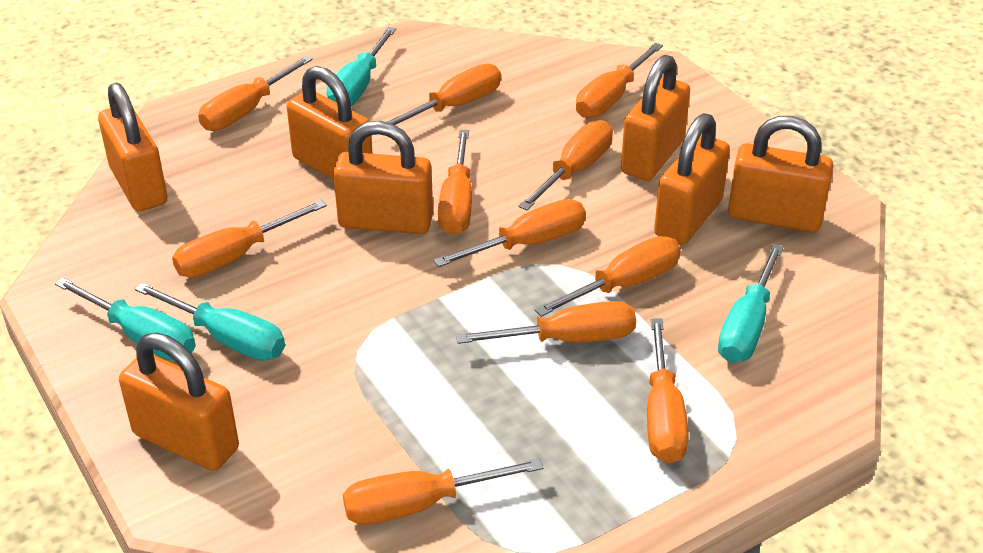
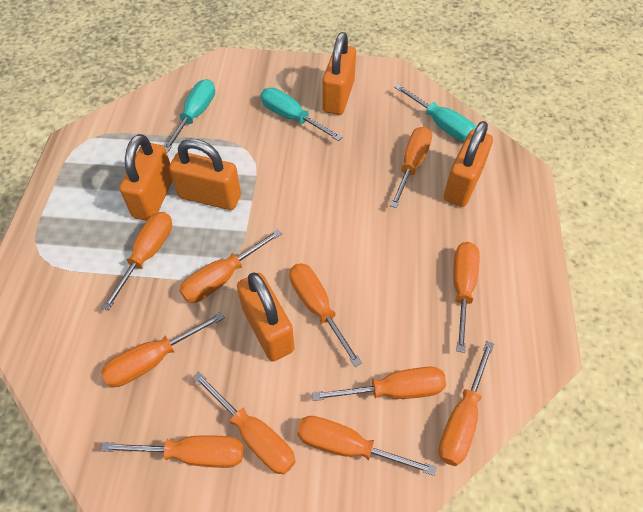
orange padlock: [98,82,168,211] [119,333,239,471] [286,66,373,180] [333,121,433,234] [621,55,690,181] [654,113,730,245] [728,116,833,232] = 7 -> [119,134,173,221] [169,139,241,210] [237,273,295,361] [322,32,356,115] [444,121,493,207] = 5
turquoise screwdriver: [55,278,196,360] [135,283,285,361] [327,27,396,106] [718,244,784,363] = 4 -> [164,79,215,153] [261,88,342,141] [394,84,476,142] = 3

